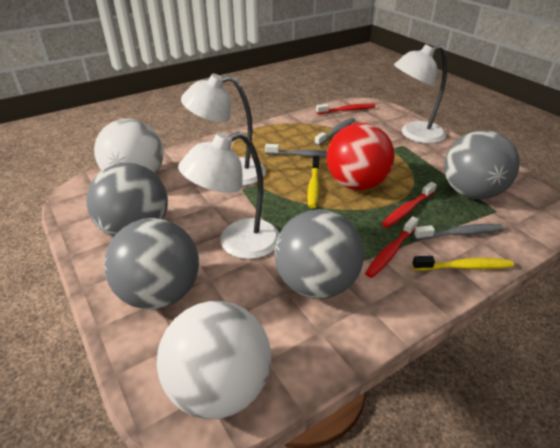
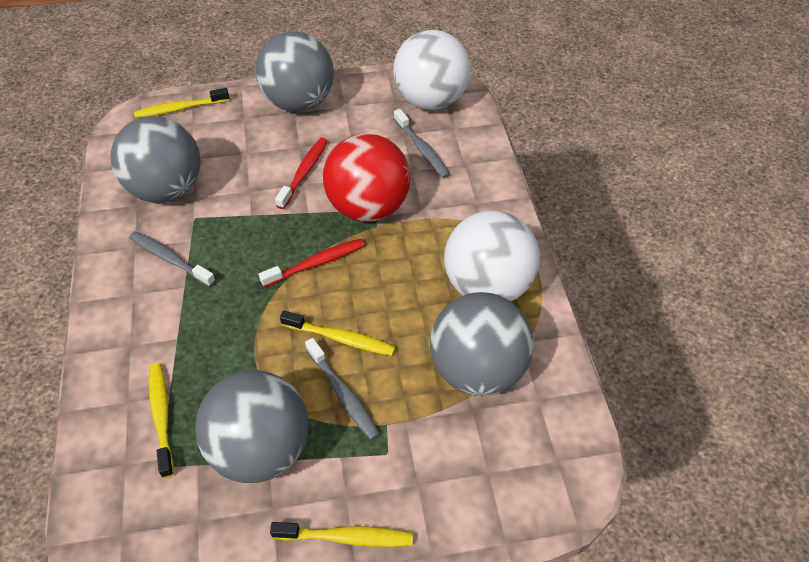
red toothbrush: [316,104,375,114] [365,216,419,278] [381,182,437,228] = 3 -> [259,239,365,287] [275,138,328,209] = 2
white lamp: [178,132,280,259] [181,74,266,186] [394,44,447,144] = 3 -> none = 0
yellow toothbrush: [307,155,320,208] [412,256,514,271] = 2 -> [134,88,230,118] [149,363,174,478] [270,522,413,547] [280,311,395,356] = 4

